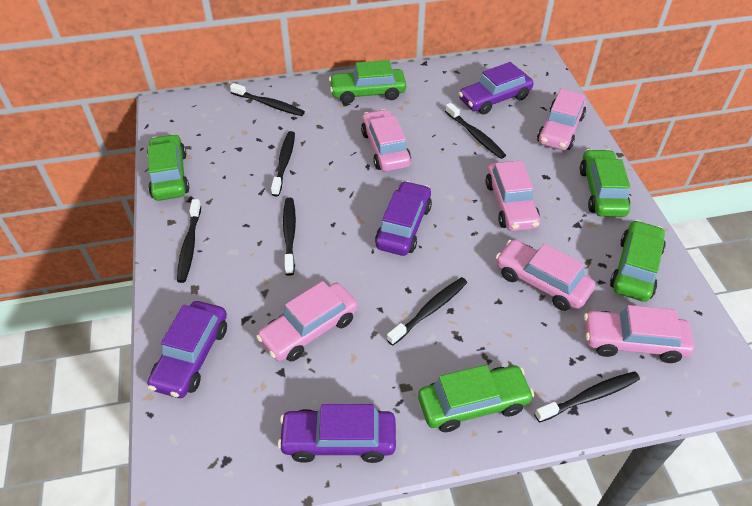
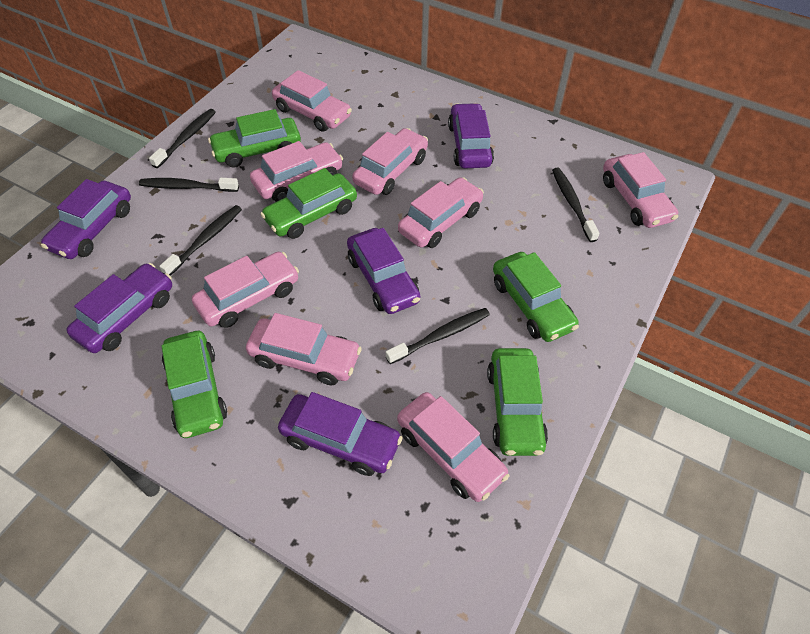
black toothbrush: [177,199,201,283] [230,83,305,116] [271,131,295,196] [283,198,296,276] [387,277,467,346] [445,103,506,159] [535,371,640,422] = 7 -> [139,178,239,192] [149,109,216,168] [159,205,242,276] [386,308,490,364] [552,167,600,242] = 5
pink car: [256,281,358,362] [361,109,411,172] [485,161,540,231] [496,239,595,311] [537,89,586,150] [584,305,694,363] = 6 -> [192,252,299,328] [246,313,362,385] [250,141,343,202] [272,70,352,132] [352,128,428,195] [397,392,509,502] [398,177,484,248] [603,152,678,228] = 8
purple car: [148,301,227,398] [278,404,396,463] [375,181,432,256] [458,62,533,115] = 4 -> [41,179,131,259] [66,263,172,353] [278,392,403,476] [347,228,420,314] [448,103,494,168] = 5

